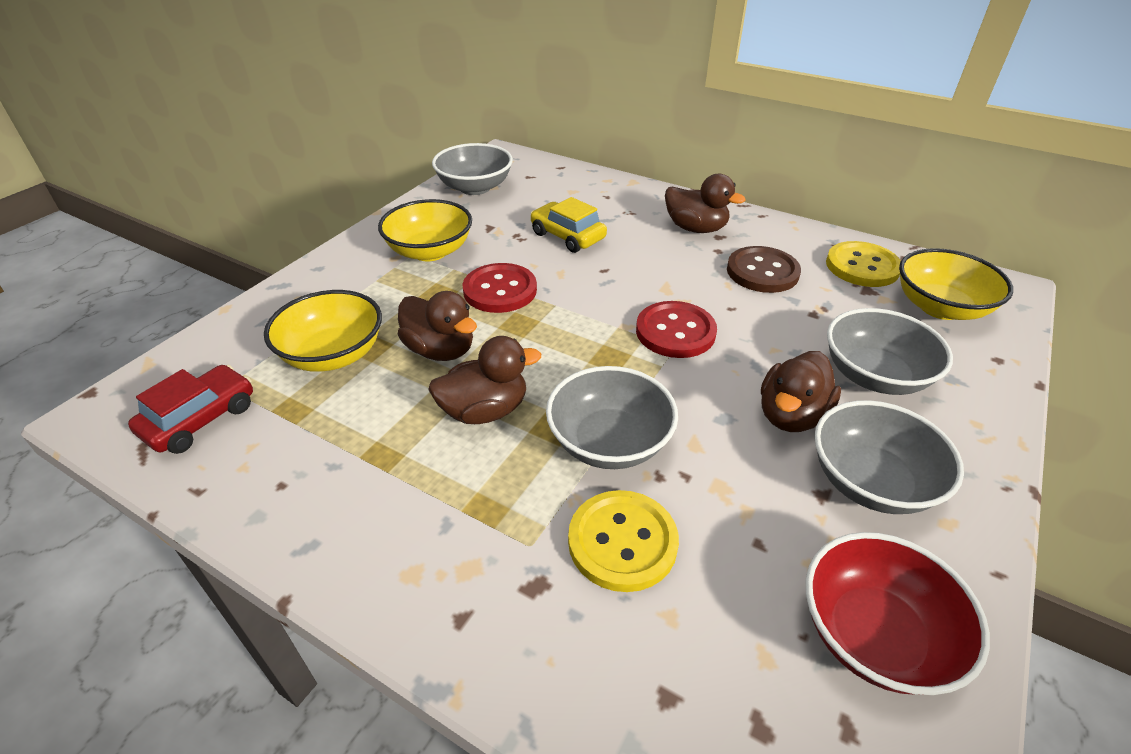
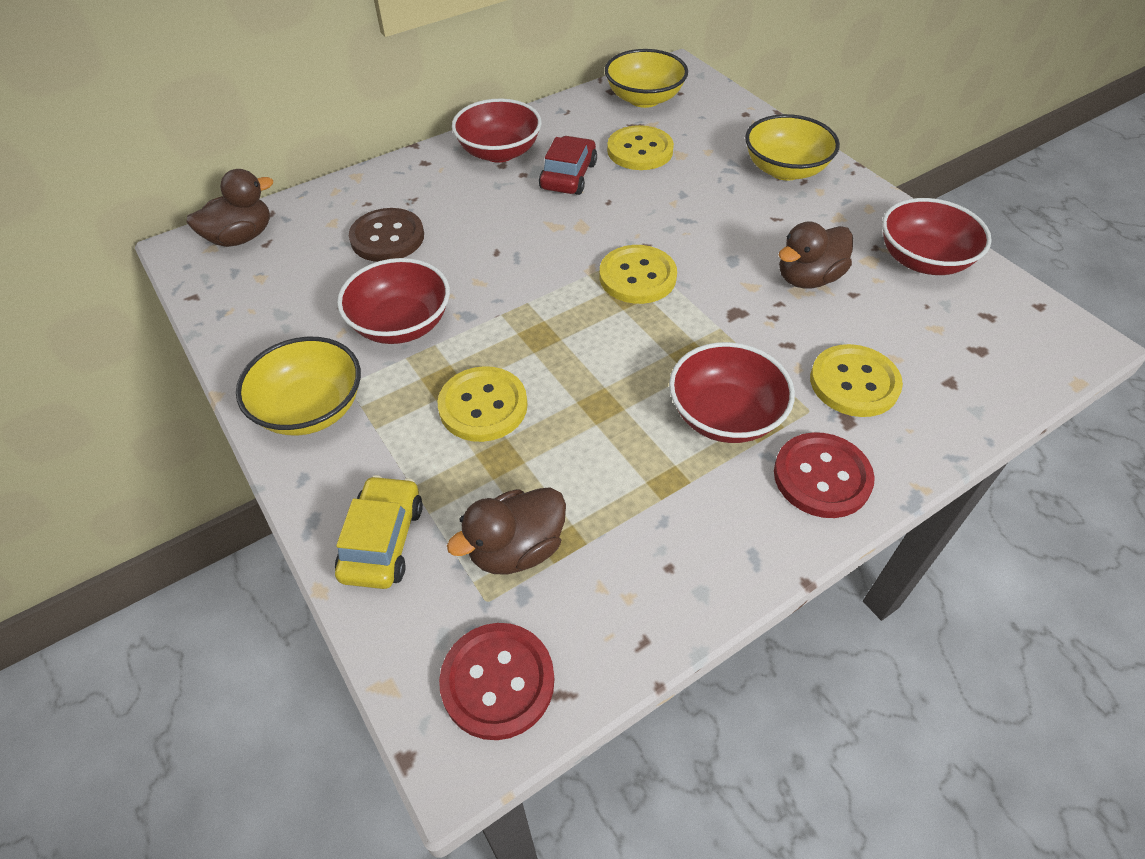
brown duck: [398,291,477,361] [428,336,541,424] [665,174,746,233] [761,351,841,432] = 4 -> [186,169,273,247] [447,487,566,574] [778,221,853,288] = 3
grey bowl: [432,143,513,195] [546,366,678,469] [814,400,964,514] [827,308,953,395] = 4 -> none = 0
red bowl: [806,532,990,695] = 1 -> [337,258,450,344] [452,98,542,163] [669,342,795,443] [882,198,992,275] = 4
yellow button: [568,490,679,592] [826,241,901,287] = 2 -> [437,366,528,442] [599,245,677,304] [607,125,674,170] [810,344,903,417] = 4

